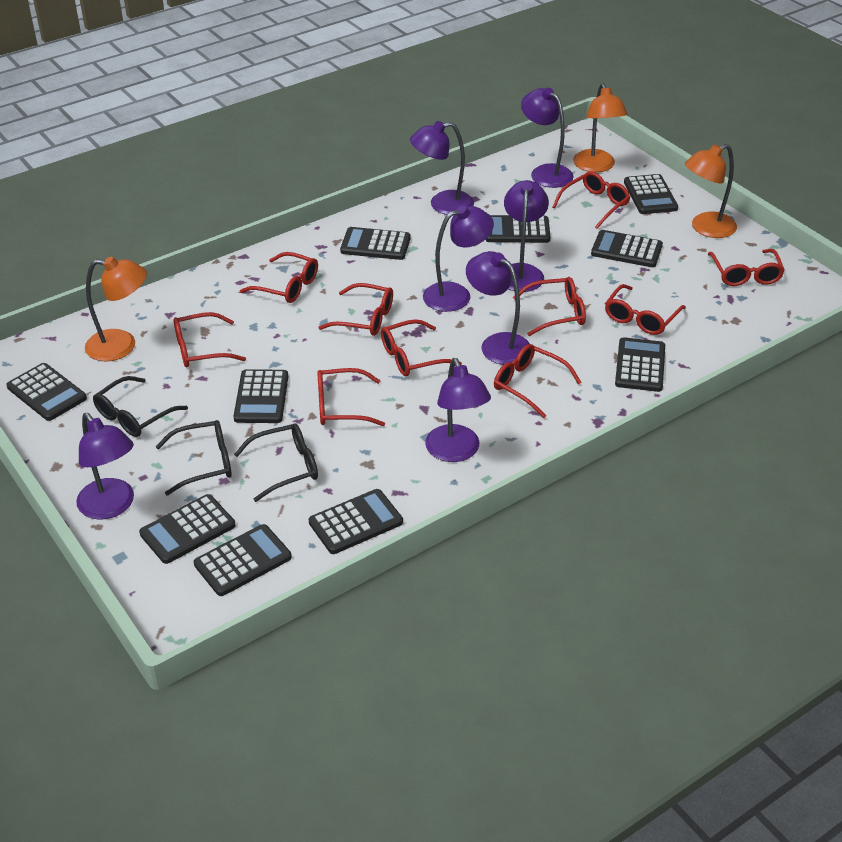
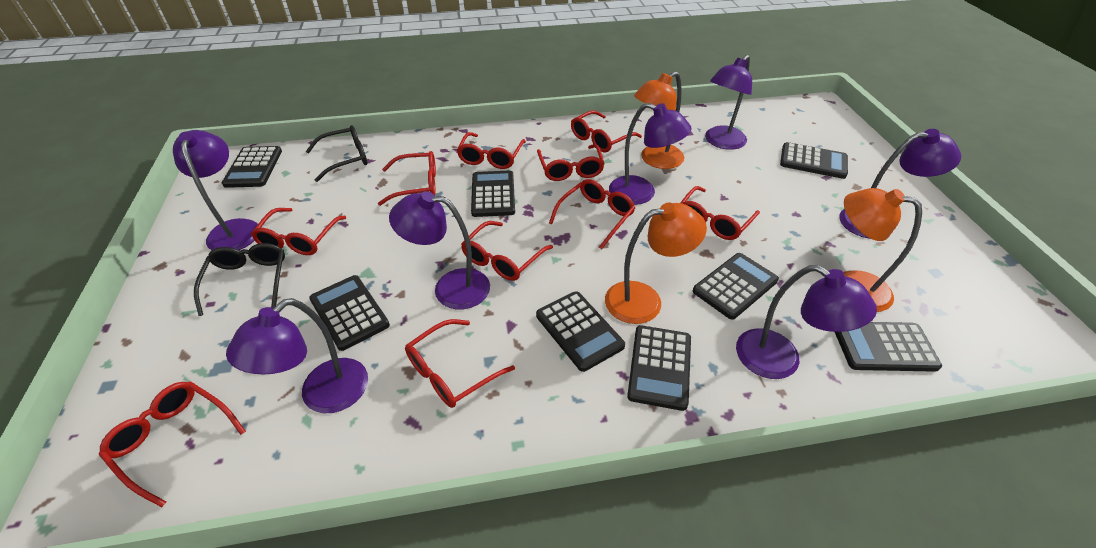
black calculator: [6,363,87,421] [139,494,236,564] [194,524,292,596] [234,369,288,423] [309,489,403,554] [340,227,411,260] [486,215,550,243] [591,230,663,267] [615,337,665,392] [624,174,678,214] = 10 -> [222,146,282,188] [309,275,390,351] [471,170,515,217] [536,291,625,372] [627,325,691,411] [693,253,779,320] [780,142,848,179] [835,322,942,372] = 8
black glasses: [93,376,188,437] [156,420,232,495] [234,423,318,502] = 3 -> [194,243,285,316] [306,125,368,182] = 2

